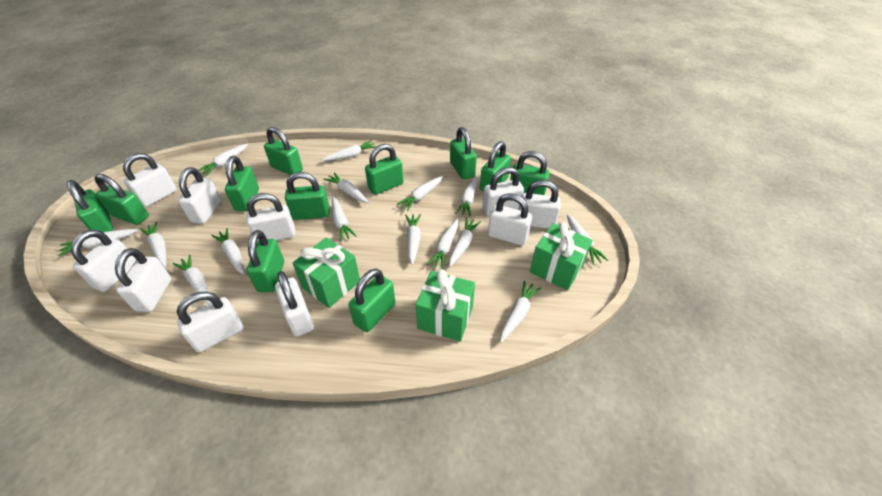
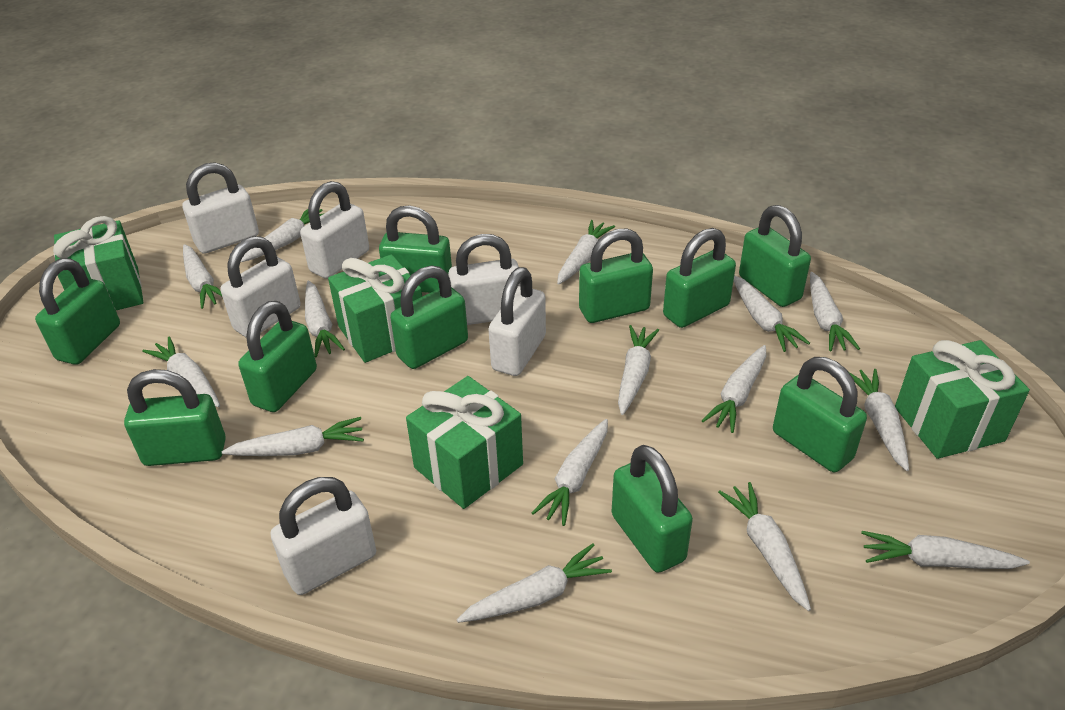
green gift: [293,237,360,308] [415,269,475,341] [530,222,593,290] = 3 -> [53,216,143,310] [328,254,422,363] [406,376,523,509] [895,340,1030,459] = 4
green padlock: [67,180,113,232] [95,174,149,225] [225,156,259,211] [246,230,284,292] [264,127,303,175] [285,172,330,220] [349,269,396,332] [365,144,404,195] [450,127,477,180] [480,141,511,192] [510,151,550,195] = 11 -> [35,258,120,365] [124,369,226,466] [238,301,317,412] [379,205,452,293] [390,265,468,369] [579,229,653,323] [612,445,693,573] [663,228,736,328] [739,205,811,307] [773,357,867,472] = 10
white padlock: [71,230,136,292] [115,248,171,312] [123,153,177,207] [177,292,243,352] [178,167,221,224] [246,193,296,241] [275,271,314,337] [482,167,524,217] [488,193,532,246] [519,180,561,229] = 10 -> [182,162,259,254] [221,236,300,337] [271,477,376,595] [300,181,369,279] [448,234,520,325] [488,267,546,376] = 6

